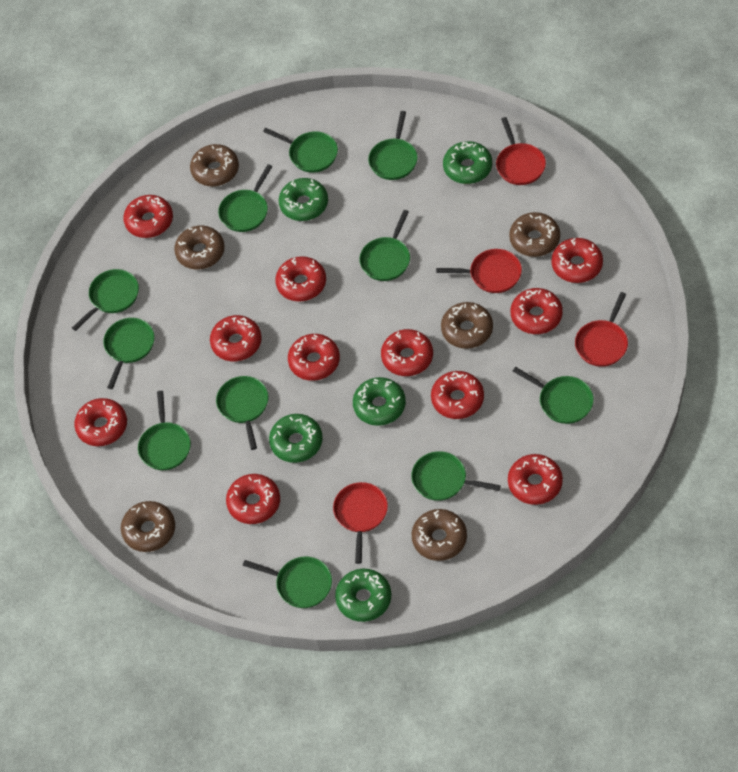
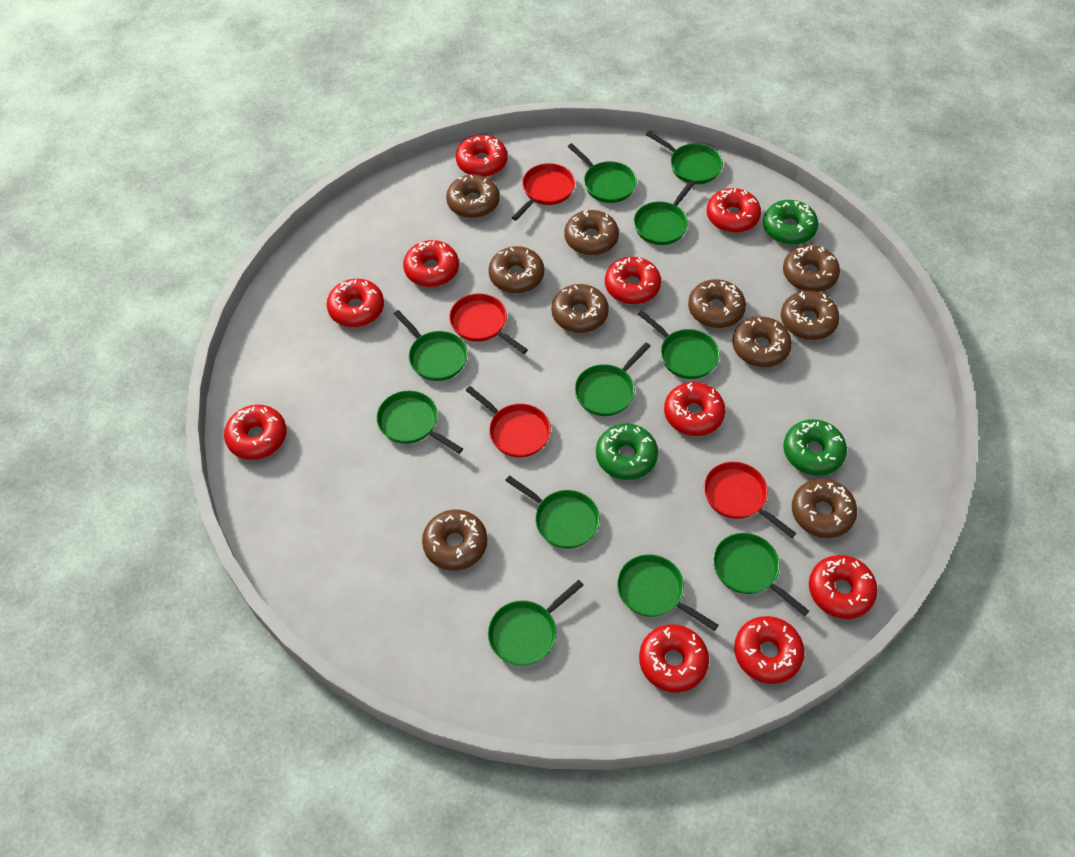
brown donut: [121,501,175,552] [174,226,225,269] [190,144,239,186] [412,509,467,561] [441,302,493,349] [509,212,560,257] = 6 -> [422,510,487,571] [446,174,500,218] [488,246,544,294] [551,284,609,333] [564,210,619,255] [688,279,746,328] [732,317,792,367] [781,291,840,340] [783,245,840,292] [792,479,857,538] = 10
green donut: [269,414,323,463] [279,178,328,221] [335,569,391,622] [353,377,406,426] [443,141,492,184] = 5 -> [596,424,658,480] [763,200,818,245] [783,419,847,476] = 3
red donut: [74,398,127,446] [123,195,173,238] [210,315,262,361] [226,474,280,524] [275,256,326,302] [288,334,340,381] [381,329,433,376] [431,371,484,419] [508,454,563,505] [510,288,563,334] [552,238,603,283] = 11 -> [224,405,287,460] [327,279,384,327] [403,240,459,287] [456,135,508,177] [605,257,661,304] [639,625,709,692] [664,382,725,436] [707,188,761,233] [734,616,805,684] [809,555,878,619] = 10

